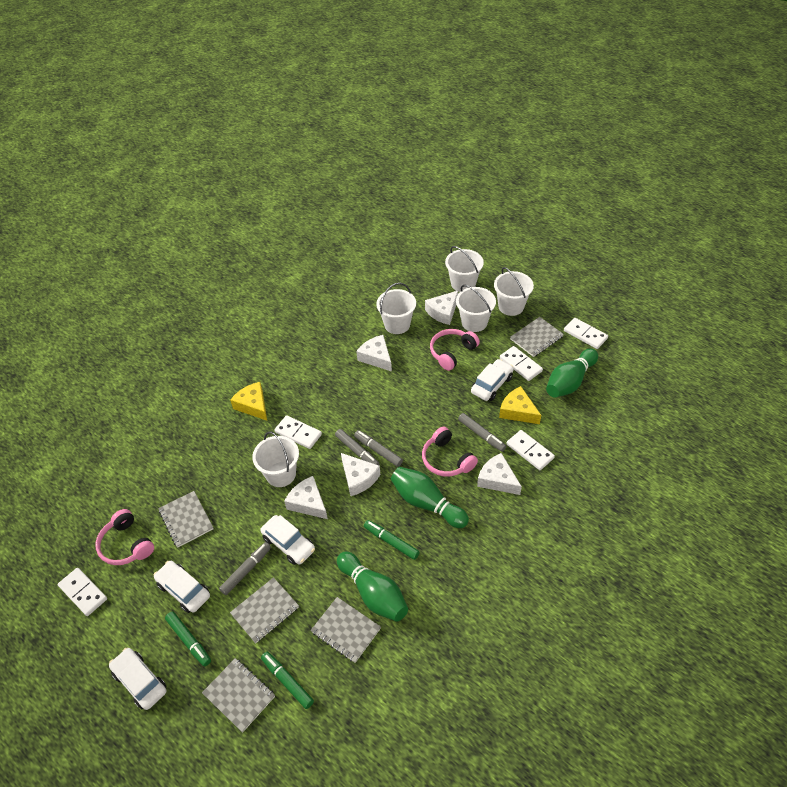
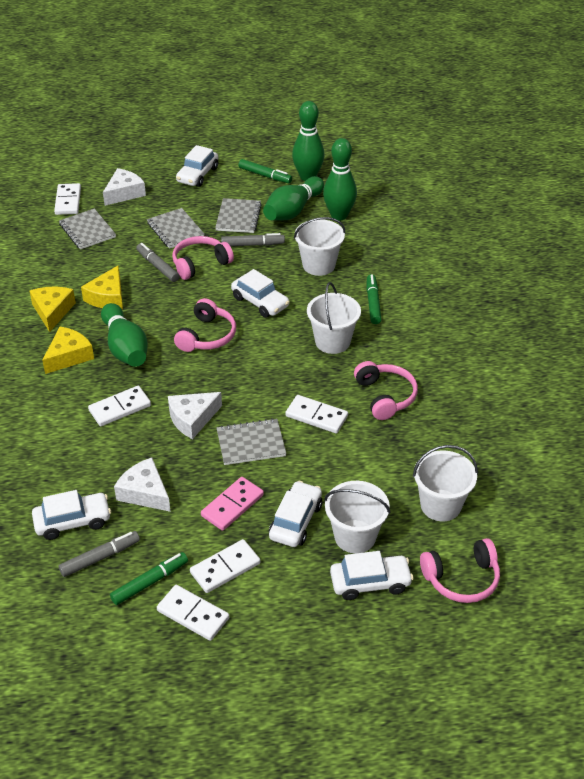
green bowling pin: [337,552,408,622] [391,467,469,528] [546,349,598,398] = 3 -> [101,303,148,367] [263,176,324,221] [292,101,325,181] [323,138,357,221] = 4
grey marker: [219,542,271,595] [335,429,379,465] [354,430,403,467] [458,413,506,452] = 4 -> [59,531,140,577] [136,243,180,282] [221,233,285,246] = 3
grey notebook: [158,491,213,548] [202,658,275,732] [230,577,299,643] [311,597,381,663] [510,317,564,357] = 5 -> [59,208,116,249] [147,208,204,249] [215,198,262,233] [217,418,286,465] = 4
pink domino: none = 0 -> [201,477,264,531] = 1
pink headphones: [95,509,154,565] [422,427,478,476] [430,329,480,371] = 3 -> [172,236,234,280] [174,298,236,352] [354,361,418,420] [420,538,500,603] = 4
white bucket: [252,431,299,487] [376,282,416,334] [445,246,484,292] [456,285,496,332] [494,267,534,316] = 5 -> [294,217,345,276] [307,282,361,354] [324,481,390,553] [413,445,478,521] = 4
white car: [109,648,166,710] [154,561,210,613] [260,515,315,565] [471,359,514,401] = 4 -> [32,490,111,540] [176,145,218,187] [231,269,290,318] [269,481,322,547] [330,551,413,600] = 5
white cheese: [284,476,328,519] [341,453,380,496] [356,335,392,372] [425,291,458,325] [477,453,522,495] = 5 -> [103,168,146,206] [114,457,171,512] [168,392,222,439] = 3
yellow cheese: [230,382,267,421] [499,386,541,424] = 2 -> [29,286,76,332] [42,327,94,374] [81,266,123,309] = 3

